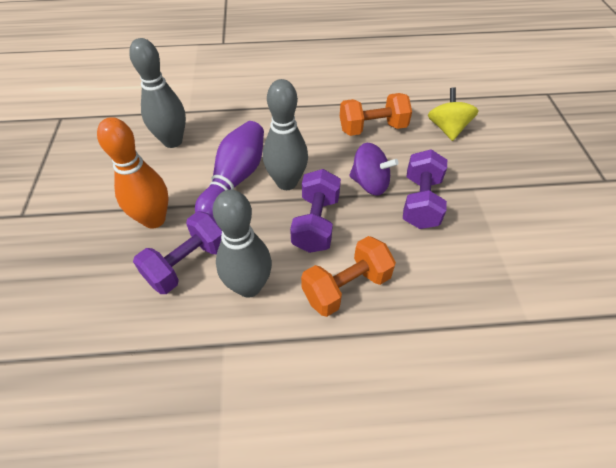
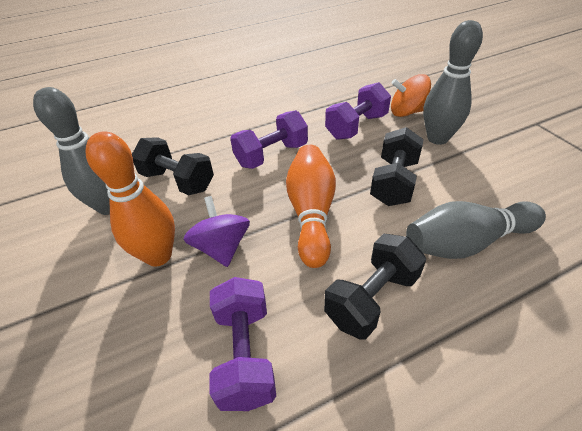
black dumbbell: none = 0 -> [132,137,214,195] [324,234,426,339] [370,127,424,206] = 3
orange bowling pin: [97,117,169,229] = 1 -> [86,131,175,267] [286,145,336,268] = 2
orange dumbbell: [301,236,396,317] [340,93,412,136] = 2 -> none = 0
orange spinning top: none = 0 -> [391,74,431,117] = 1
purple bowling pin: [195,121,264,215] = 1 -> none = 0
yellow spinning top: [428,87,479,141] = 1 -> none = 0

